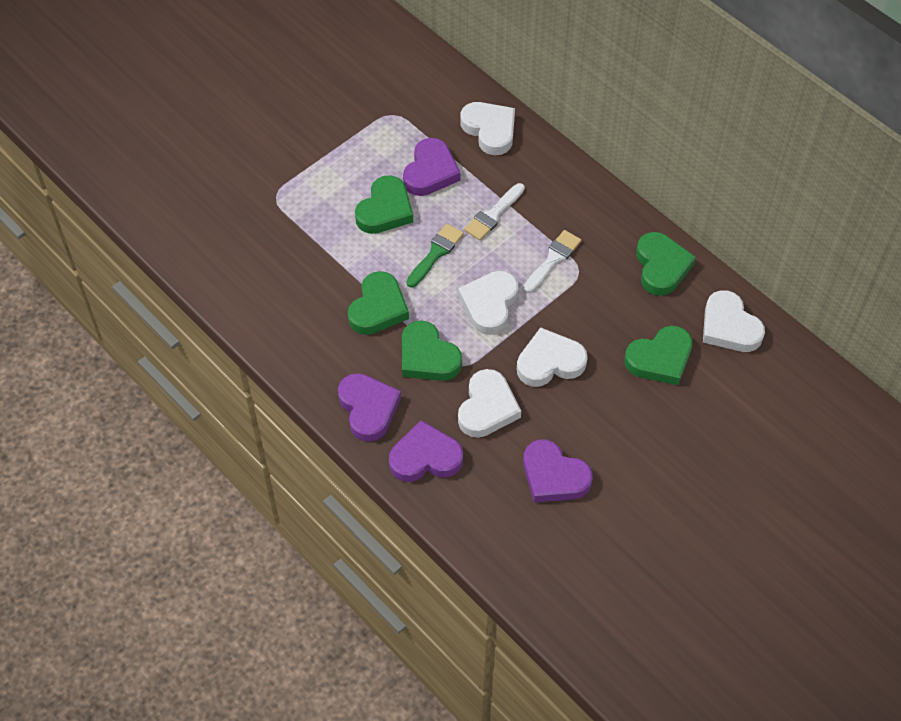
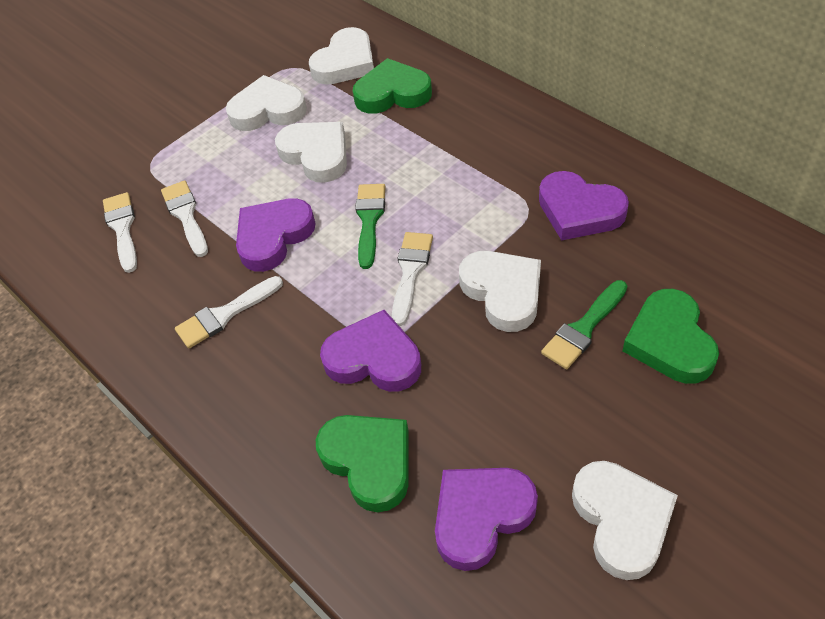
green brush: [406,224,464,288] = 1 -> [355,184,386,269] [541,280,627,369] = 2
green heart: [348,271,409,335] [355,175,413,234] [402,320,462,381] [624,326,692,385] [636,232,696,296] = 5 -> [316,415,409,512] [353,58,432,114] [623,289,719,384] = 3
white brush: [464,183,525,241] [524,230,581,293] = 2 -> [103,192,137,273] [161,180,208,257] [175,276,283,349] [392,232,433,326] = 4

